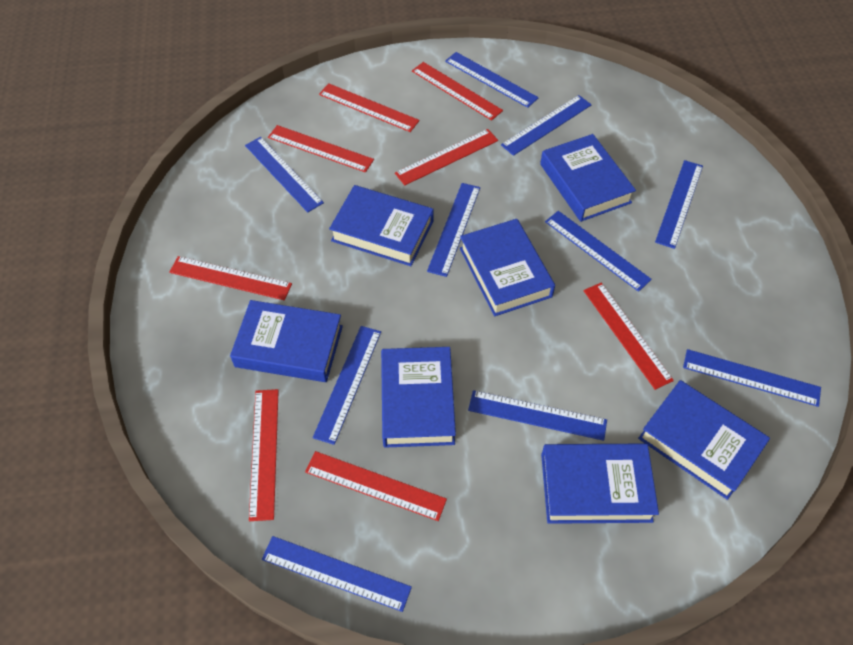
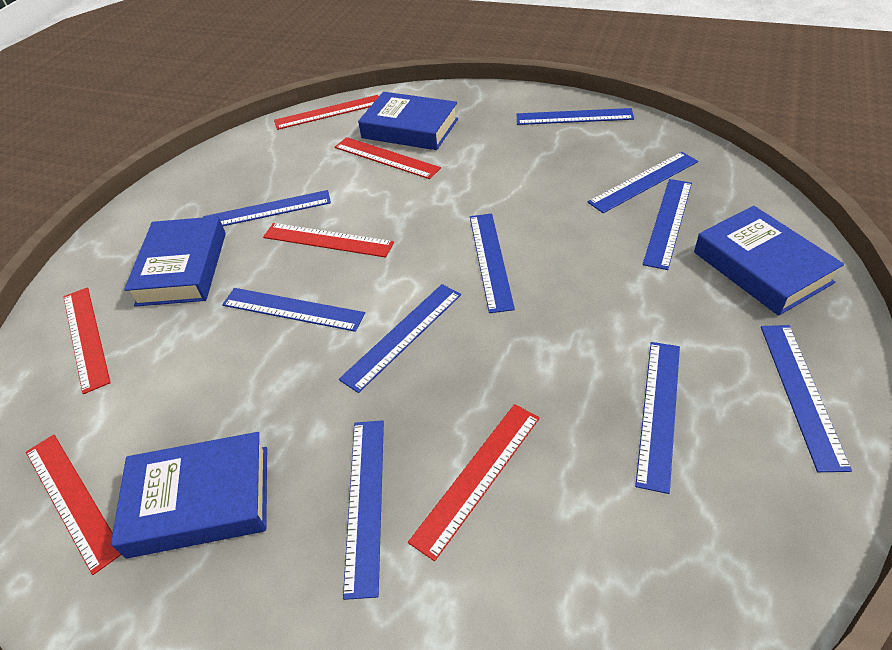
blue book: [230,300,343,382] [329,185,434,266] [381,347,456,448] [460,219,555,316] [540,134,636,222] [541,443,659,524] [638,380,770,500] = 7 -> [111,432,267,559] [124,216,226,307] [358,92,458,150] [694,206,844,316] = 4
red ruler: [169,256,292,300] [249,389,279,521] [268,125,374,172] [305,451,447,521] [319,83,420,132] [395,129,498,185] [412,62,503,121] [584,283,674,390] = 8 -> [26,435,121,575] [63,287,111,394] [263,223,394,258] [274,95,379,130] [335,137,441,179] [408,404,540,561] = 6

